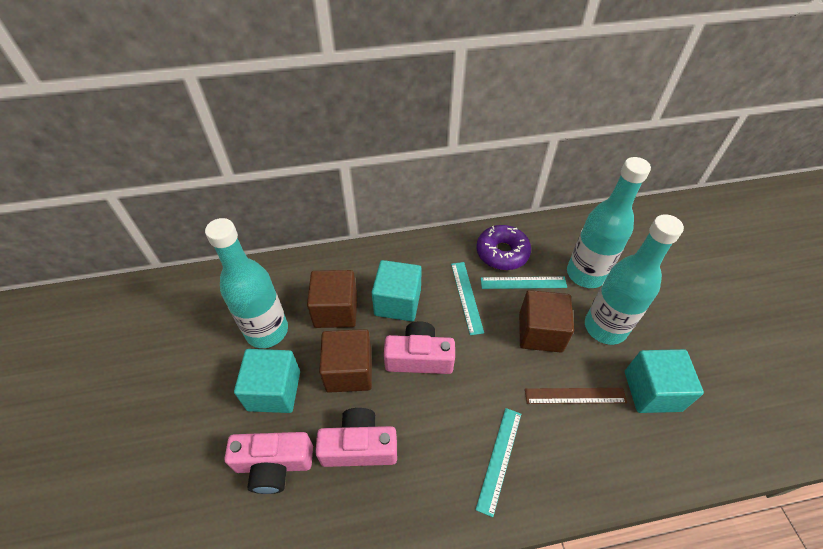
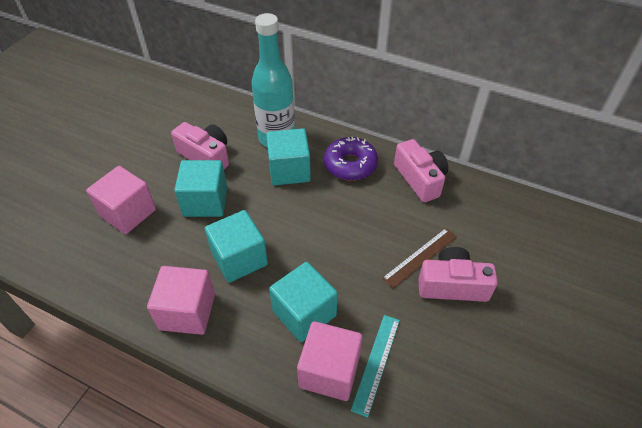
brown cube: [307,270,357,328] [319,329,372,393] [519,290,574,353] = 3 -> none = 0
pink cube: none = 0 -> [86,166,156,234] [147,266,215,335] [297,321,362,401] = 3
turquoise bottle: [205,218,288,348] [567,157,651,288] [585,214,684,345] = 3 -> [252,13,295,148] = 1
turquoise cube: [234,349,300,413] [372,260,422,321] [625,349,704,413] = 3 -> [174,160,227,217] [205,210,268,283] [266,128,311,186] [269,262,338,342] = 4
turquoise ruler: [451,262,484,335] [476,408,521,517] [481,277,567,289] = 3 -> [351,315,400,418] = 1

